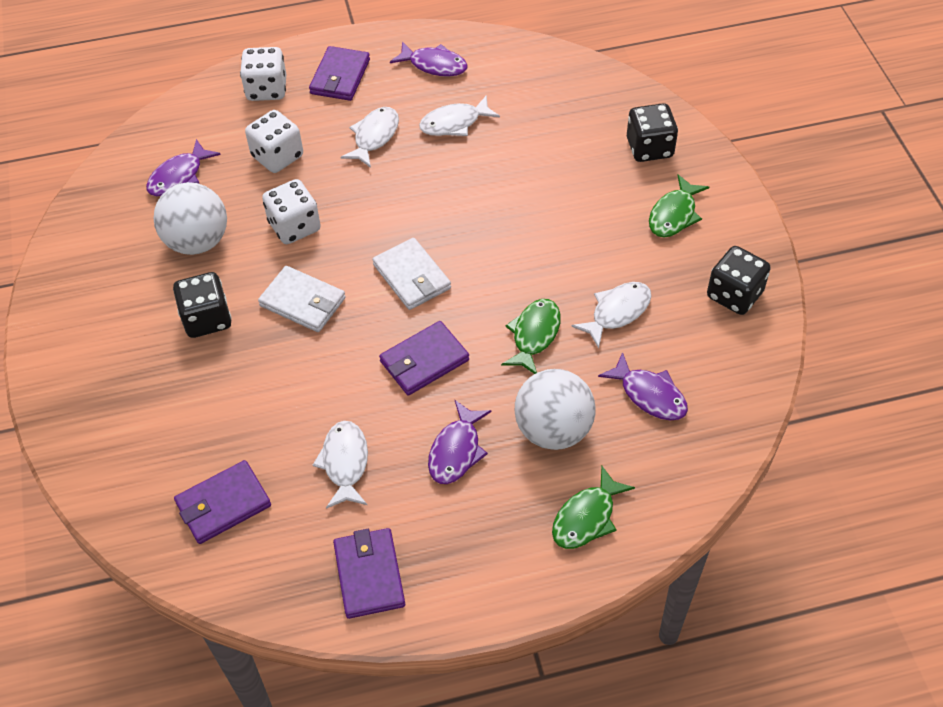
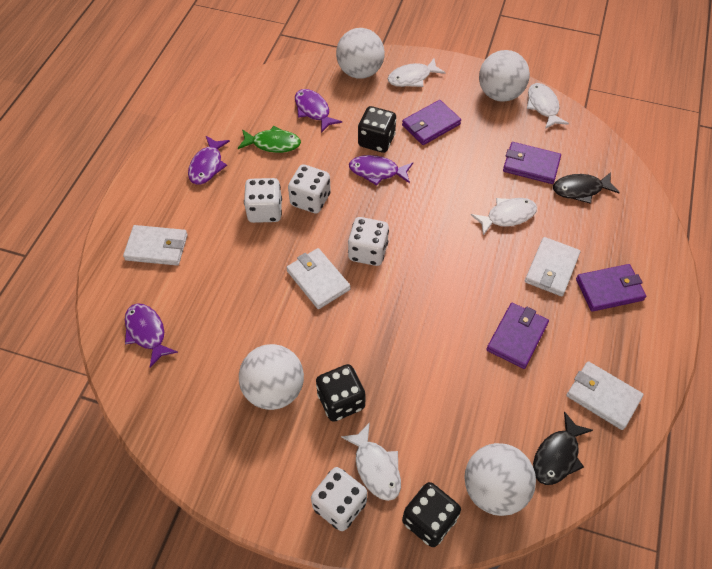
black fish: none = 0 -> [533,411,593,485] [553,172,620,204] = 2
green fish: [501,299,561,374] [552,466,635,549] [649,174,709,237] = 3 -> [238,126,301,153] = 1
white ball: [154,182,227,255] [515,369,596,450] = 2 -> [239,344,304,410] [336,28,385,79] [464,443,536,516] [479,50,530,102] = 4
white dice: [240,47,286,101] [245,110,303,173] [262,179,321,244] = 3 -> [244,178,282,223] [288,164,331,214] [311,467,367,531] [348,217,389,266] = 4
white wallet: [258,266,346,332] [372,238,451,310] = 2 -> [123,225,188,265] [286,248,350,309] [525,237,580,296] [567,361,644,430] = 4

